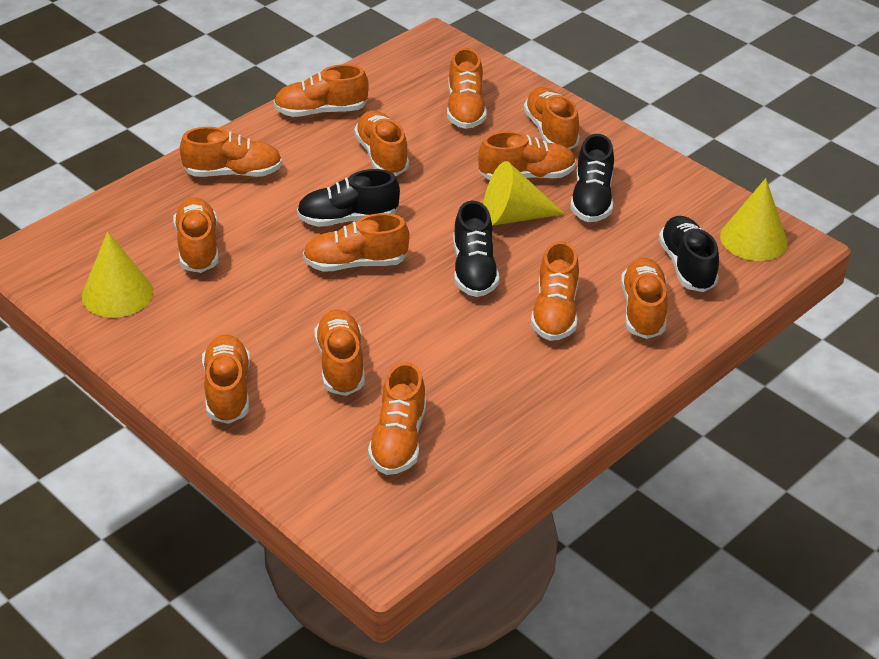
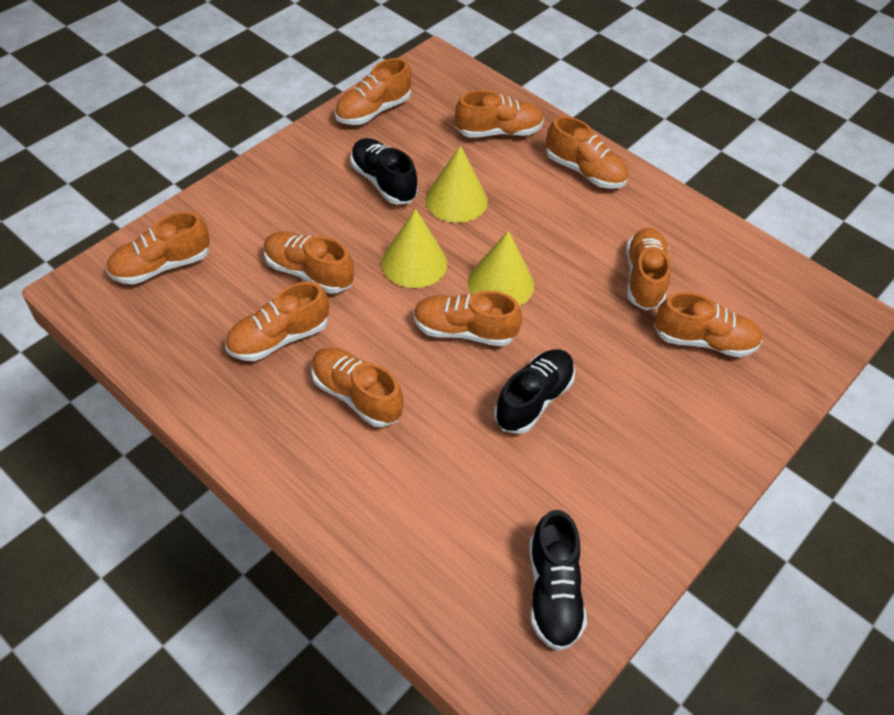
black shoe: [297,169,400,227] [453,201,499,297] [570,134,614,222] [659,216,719,292] = 4 -> [350,138,418,205] [494,349,575,434] [529,510,587,651] = 3
orange shoe: [173,197,219,273] [180,127,282,177] [202,334,250,424] [274,64,369,117] [303,213,410,272] [314,309,365,396] [354,110,409,176] [368,362,426,475] [447,48,486,129] [478,131,576,180] [524,87,580,149] [531,241,579,341] [621,258,668,339] = 13 -> [106,212,210,284] [225,282,329,361] [264,232,354,293] [311,347,403,427] [335,58,411,125] [413,291,522,346] [455,90,544,138] [546,116,628,189] [626,228,671,310] [654,292,762,357] = 10

